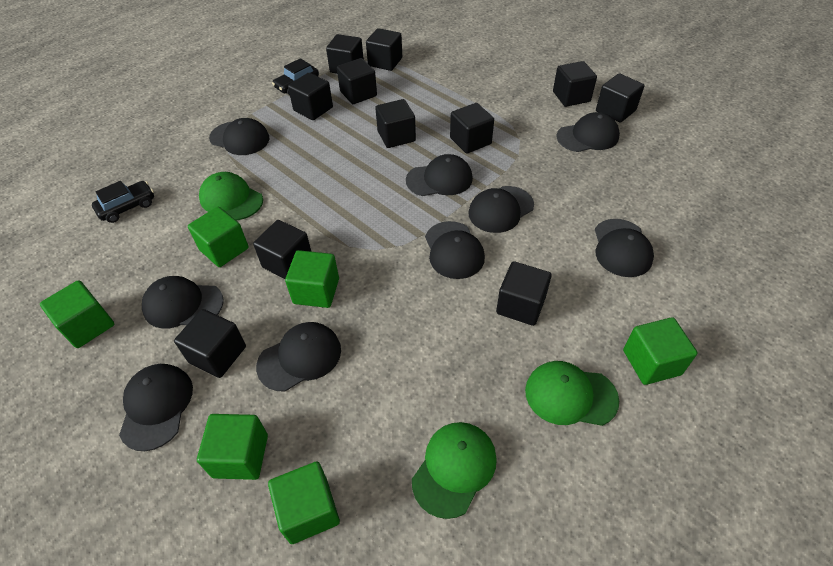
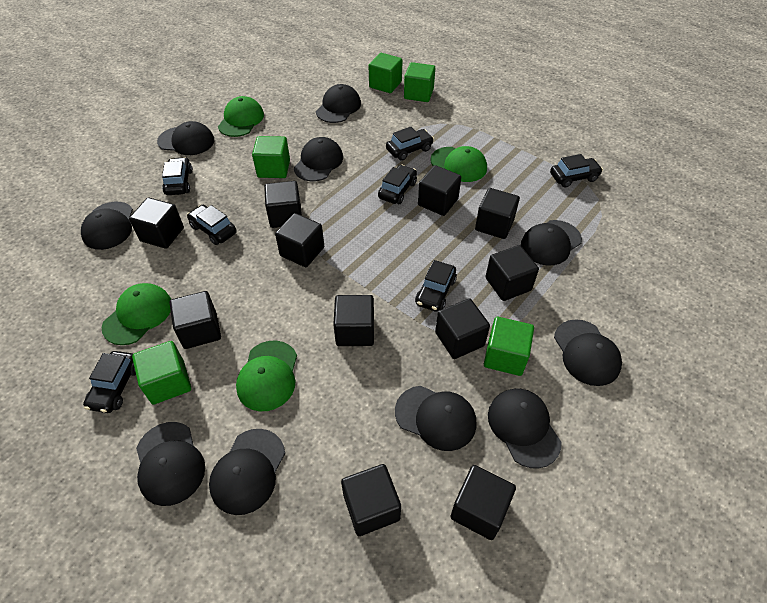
black cap: [119,364,193,451] [142,276,224,329] [209,118,270,155] [256,322,341,391] [406,154,473,196] [425,221,485,279] [468,186,534,233] [557,112,620,152] [595,219,654,277] = 9 -> [81,202,133,250] [136,422,205,506] [157,121,214,155] [209,429,285,515] [294,137,343,181] [316,84,361,123] [395,386,477,451] [488,389,562,469] [521,220,582,265] [554,319,622,386] = 10
black car: [92,181,154,223] [272,58,319,95] = 2 -> [83,351,136,413] [162,157,193,195] [187,205,237,245] [378,165,417,204] [386,127,434,161] [415,260,457,312] [550,154,603,188] = 7
green cap: [199,172,263,220] [412,422,497,519] [525,361,619,426] = 3 -> [102,283,171,345] [218,96,264,137] [236,341,297,411] [430,146,487,182] = 4
green cube: [40,280,114,348] [188,207,249,267] [197,414,268,480] [268,462,340,544] [285,250,339,308] [623,317,698,385] = 6 -> [132,341,191,405] [252,136,290,178] [369,53,403,93] [404,62,435,102] [484,317,534,376] = 5

